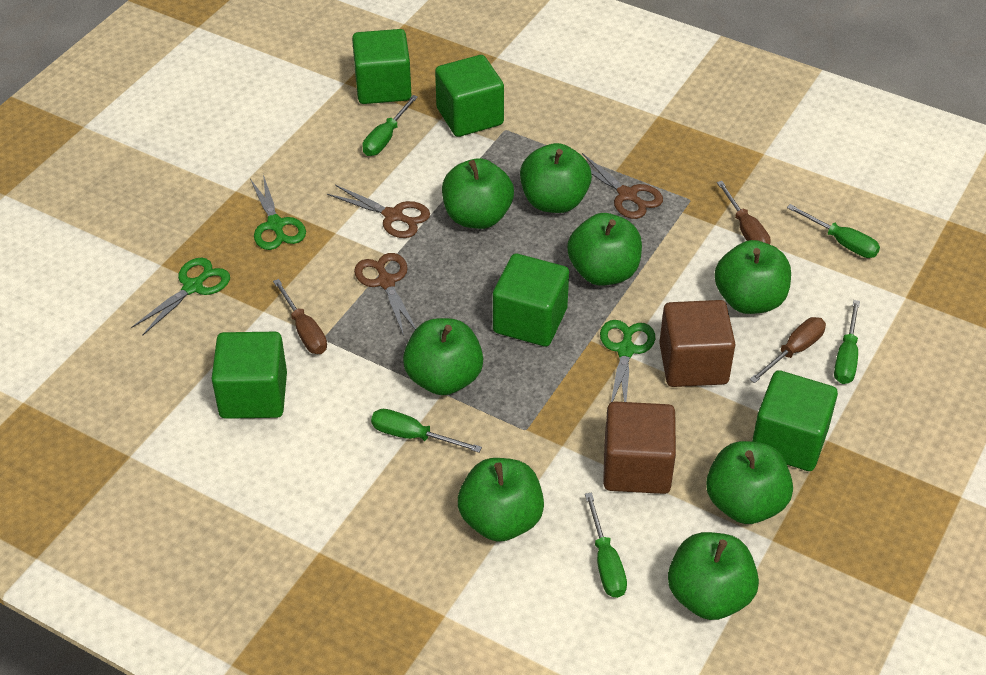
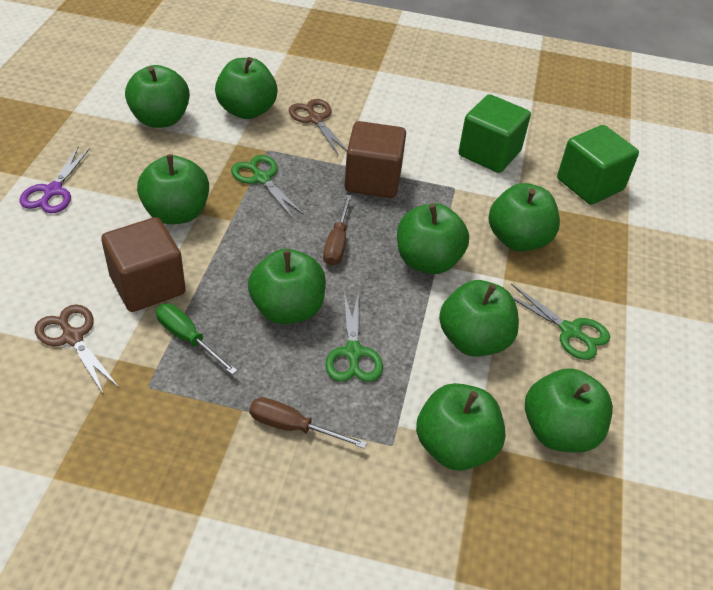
brown scissors: [327,185,430,238] [354,253,416,336] [582,153,663,219] = 3 -> [35,304,119,395] [289,99,347,156] = 2
brown screwdriver: [273,279,327,354] [717,181,771,244] [749,317,826,383] = 3 -> [249,397,367,449] [323,195,352,266] = 2
green apple: [403,318,483,395] [442,158,514,229] [458,458,544,542] [520,143,592,213] [567,213,642,286] [668,532,759,620] [706,441,793,524] [715,240,791,314] = 8 -> [125,65,190,128] [137,154,209,224] [215,57,278,119] [248,249,326,324] [397,203,469,274] [416,383,505,471] [439,280,519,357] [489,183,560,252] [525,368,613,452] = 9
green cube: [211,332,287,419] [352,29,411,104] [435,55,504,137] [493,254,569,347] [752,370,838,471] = 5 -> [458,94,531,173] [557,125,639,205] = 2
green screwdriver: [362,95,418,156] [371,409,482,452] [585,493,627,598] [787,204,880,258] [834,300,860,384] = 5 -> [156,304,238,375] = 1
purple scissors: none = 0 -> [19,147,90,213] = 1

